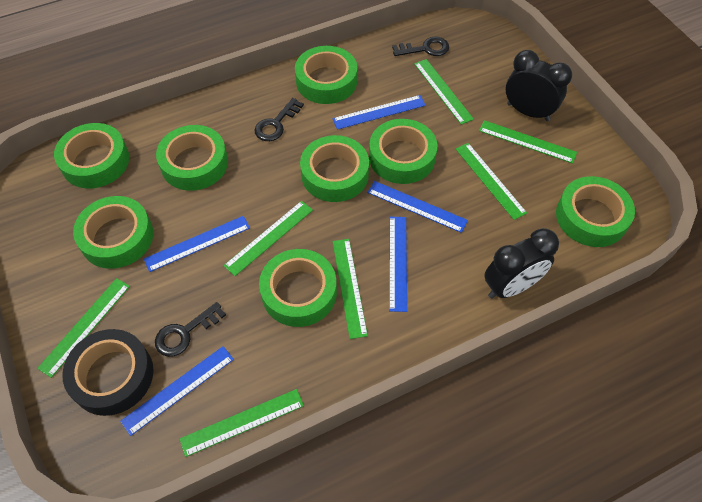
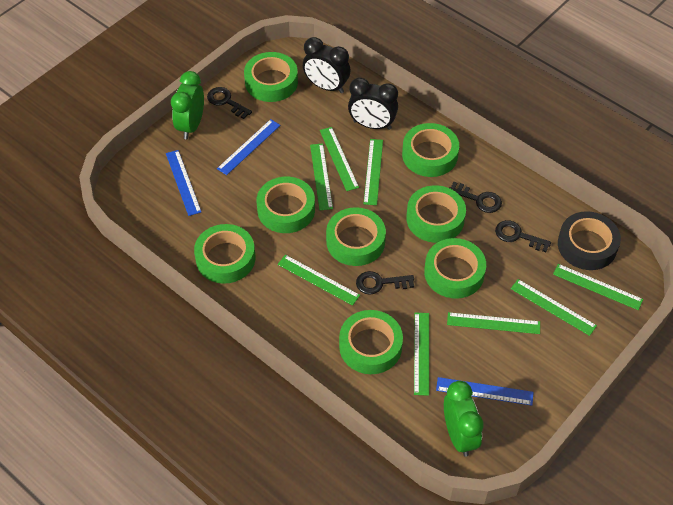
black key: [155,302,226,357] [255,98,304,141] [392,37,449,56] = 3 -> [207,87,252,119] [356,271,414,295] [449,182,502,213] [495,220,551,252] = 4
blue ruler: [120,346,234,436] [144,216,250,272] [332,95,426,130] [367,181,468,233] [389,217,407,312] = 5 -> [166,150,201,216] [217,119,280,175] [436,377,534,406] = 3
green clock: none = 0 -> [171,71,204,139] [444,381,484,457] = 2
green ruler: [37,278,130,378] [180,389,304,457] [224,201,313,276] [333,239,368,339] [414,59,474,125] [456,143,527,220] [479,120,577,164] = 7 -> [277,255,360,306] [310,143,333,210] [320,127,359,191] [363,139,383,205] [414,313,429,396] [447,312,540,334] [511,279,597,336] [553,264,643,310] = 8

